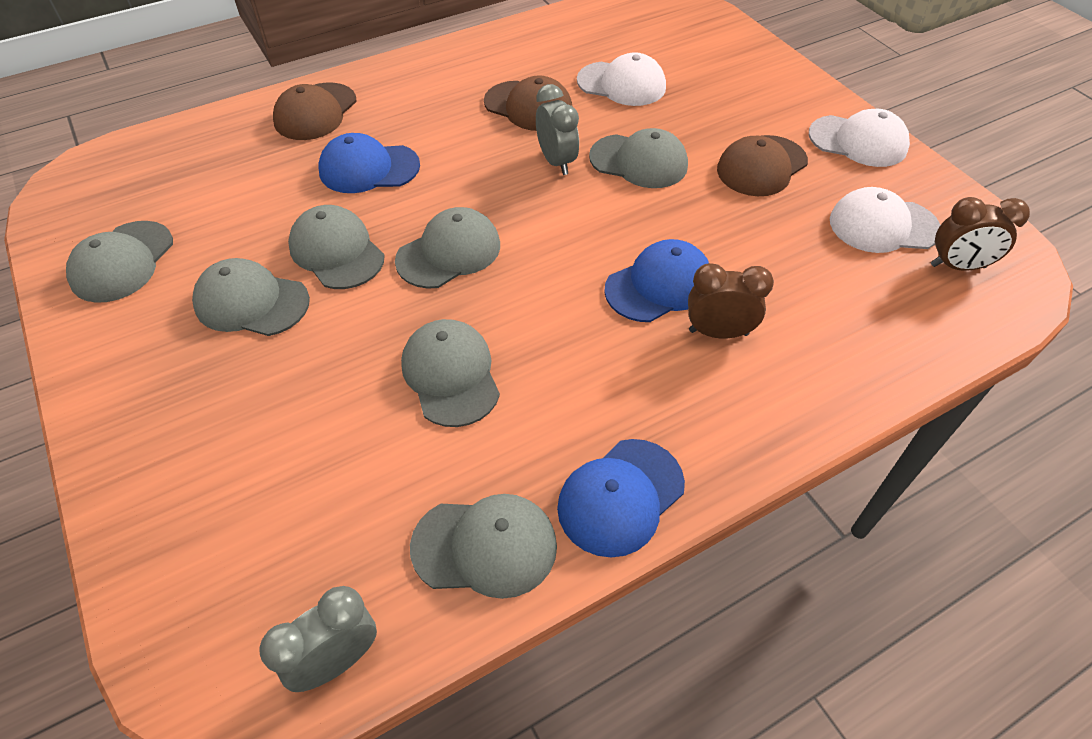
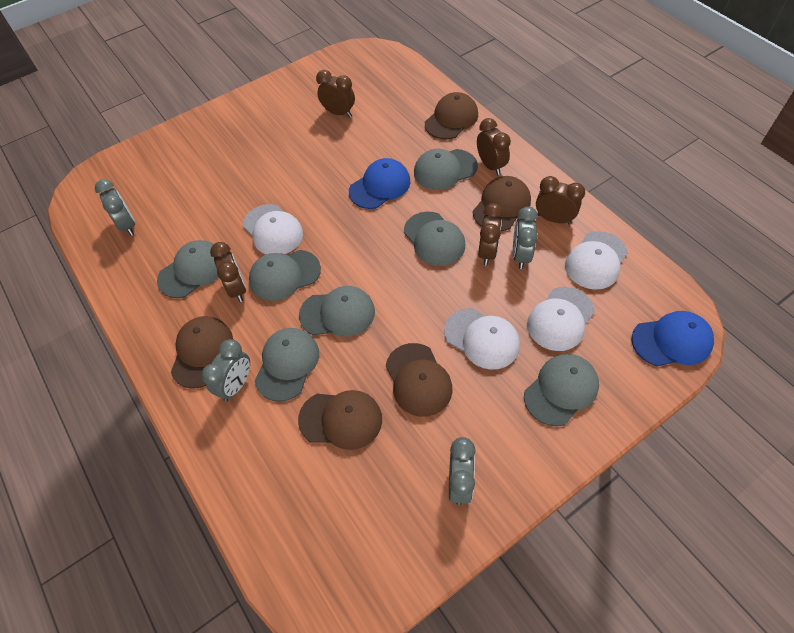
blue cap: [319,133,420,193] [557,439,685,557] [604,239,709,322] = 3 -> [349,158,411,209] [632,311,714,366] = 2
brown cap: [273,83,357,140] [484,75,572,131] [717,135,808,196] = 3 -> [171,316,233,389] [298,390,382,450] [386,343,453,417] [425,92,478,140] [473,176,531,231] = 5
brown clock: [688,263,774,338] [931,197,1030,271] = 2 -> [210,242,246,302] [316,70,355,117] [477,118,511,175] [478,203,503,265] [536,176,585,224] = 5
grey clock: [260,586,377,692] [536,84,579,175] = 2 -> [95,179,135,236] [202,339,250,402] [449,437,476,505] [513,207,538,269] = 4
white cap: [577,52,666,106] [809,109,910,167] [830,187,940,253] = 3 -> [243,204,303,254] [444,308,520,370] [527,287,595,351] [565,231,628,290] = 4

